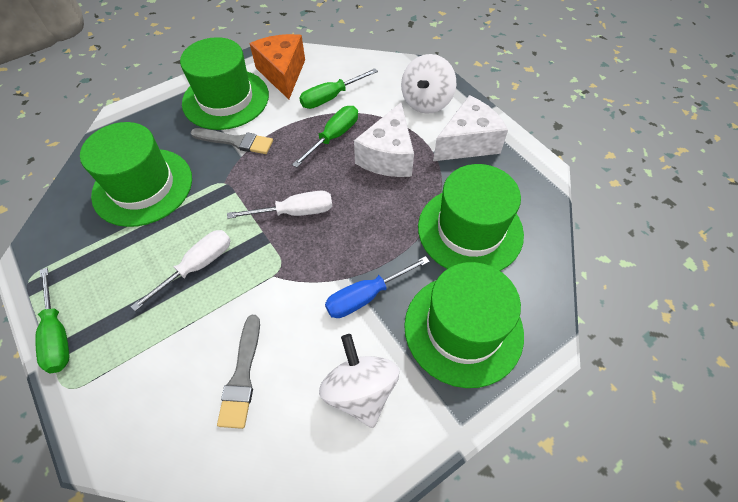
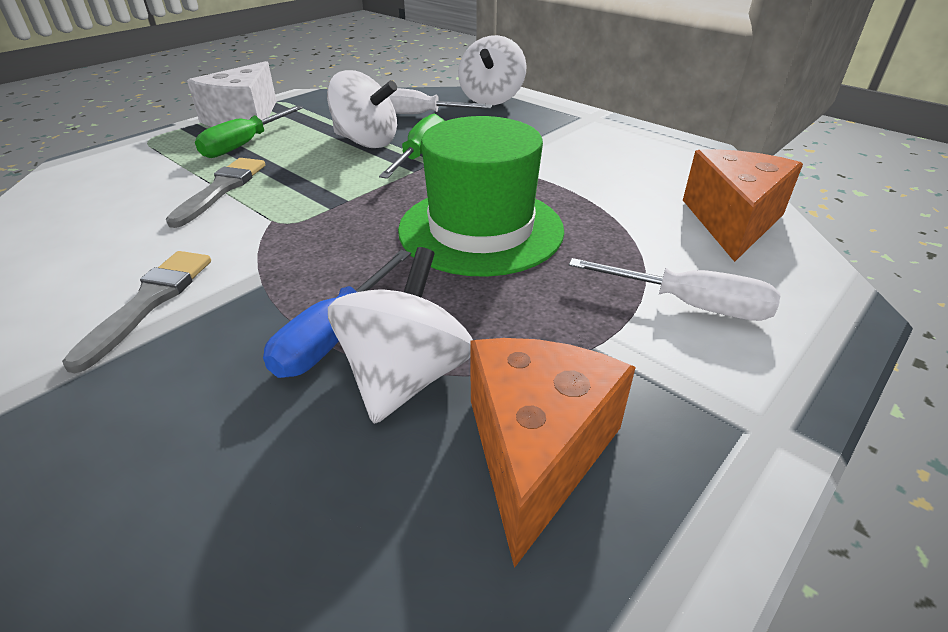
green hat: [80,122,192,227] [180,37,269,130] [404,262,524,388] [418,164,524,271] = 4 -> [398,116,564,277] = 1
green screwdriver: [35,268,69,374] [292,106,358,168] [299,68,378,109] = 3 -> [195,105,303,158] [379,114,444,179] = 2
orange cheese: [249,34,305,99] = 1 -> [470,338,636,568] [683,149,803,262] = 2
white cheese: [354,103,414,177] [433,95,508,161] = 2 -> [187,61,277,127] = 1
white spinning top: [319,334,399,428] [401,54,456,114] = 2 -> [327,70,397,148] [328,247,473,424] [458,35,527,105] = 3

